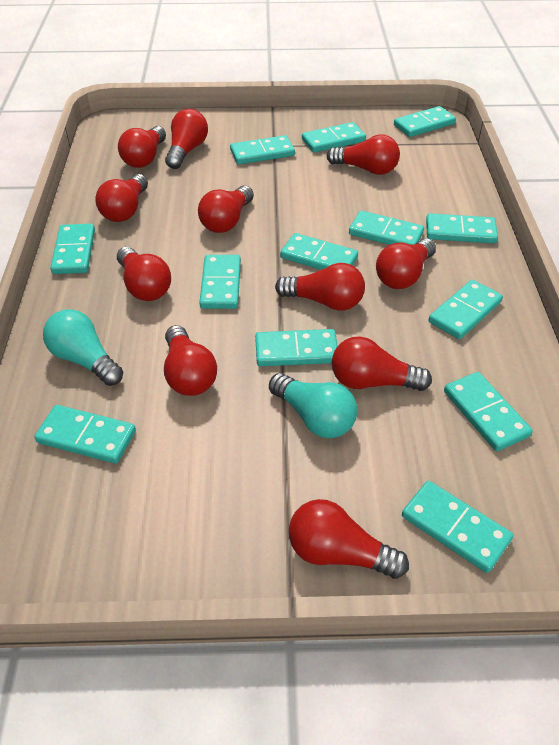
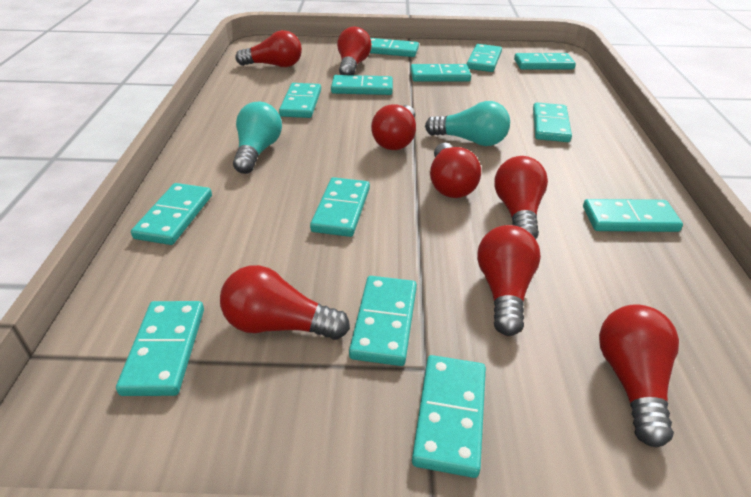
red light bulb: [95,174,148,222] [117,247,171,301] [118,126,166,168] [164,325,217,396] [165,109,208,169] [198,185,254,233] [275,263,365,311] [289,499,409,579] [327,134,400,175] [332,337,432,391] [376,238,436,289] = 11 -> [220,265,350,340] [235,30,302,67] [337,27,372,75] [371,104,416,150] [430,143,481,198] [477,225,541,336] [494,156,548,239] [599,304,679,447] = 8

